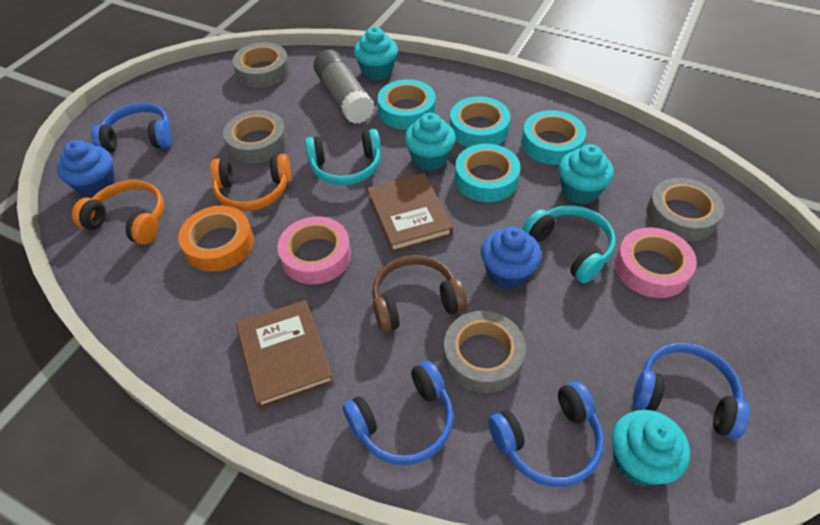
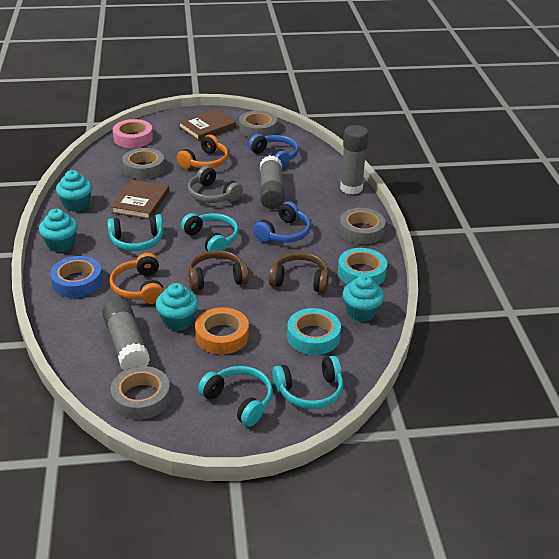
blue cupcake: [57,140,115,198] [481,226,541,289] = 2 -> none = 0
blue headphones: [91,103,172,152] [343,361,453,465] [488,381,604,487] [633,343,750,439] = 4 -> [248,134,299,168] [253,201,311,243] = 2
blue tape: none = 0 -> [50,256,103,298] = 1
brown headphones: [372,255,467,333] = 1 -> [188,250,249,291] [269,252,329,293] = 2
grey glue stick: [314,50,375,124] = 1 -> [102,298,150,370] [260,155,285,209] [340,125,368,194] = 3
grey headphones: none = 0 -> [188,166,243,203] = 1
pink tape: [277,217,351,284] [615,228,697,298] = 2 -> [113,119,153,148] = 1
turquoise headphones: [305,129,381,185] [523,205,616,283] = 2 -> [107,214,164,251] [181,213,239,251] [198,366,273,426] [272,356,343,409] = 4
turquoise tape: [377,79,436,130] [450,96,511,147] [455,144,521,202] [521,110,586,165] = 4 -> [287,308,341,355] [338,248,387,285] = 2

